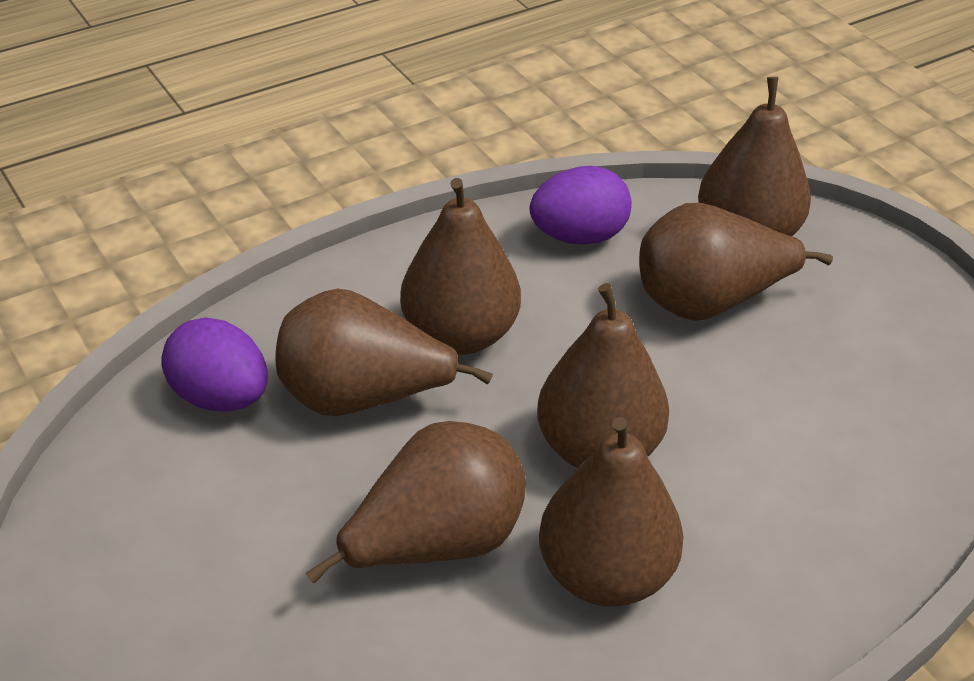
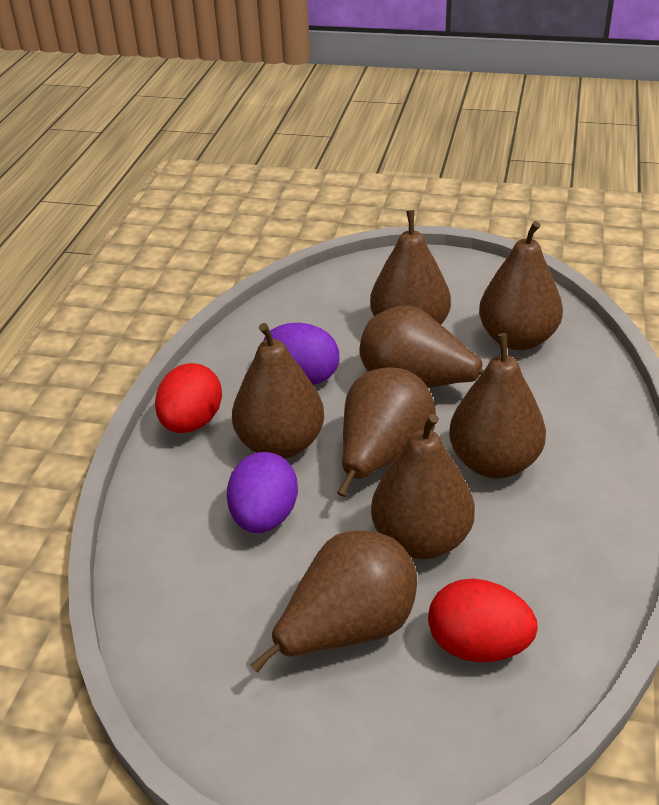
brown pear: [275,288,493,416] [306,421,526,584] [400,178,521,355] [537,283,669,467] [539,417,684,607] [639,203,833,321] [698,77,811,236] = 7 -> [232,323,324,459] [250,531,417,673] [337,367,436,497] [359,305,484,388] [370,210,451,324] [371,414,475,559] [449,333,546,478] [479,221,563,350] = 8
red egg: none = 0 -> [155,363,222,433] [428,579,538,662] = 2

